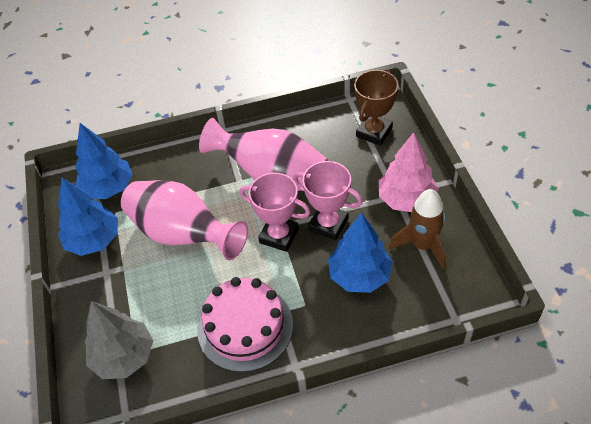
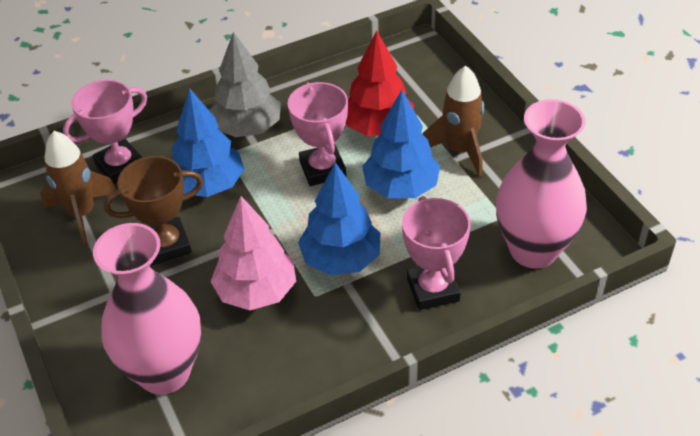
brown rocket: [389,189,446,270] = 1 -> [40,131,116,245] [423,66,484,177] = 2
pink cake: [197,277,293,372] = 1 -> none = 0
pink trophy: [240,173,310,252] [293,161,363,241] = 2 -> [63,80,147,184] [288,82,348,186] [402,196,471,310] = 3
red tree: none = 0 -> [345,31,414,136] = 1

